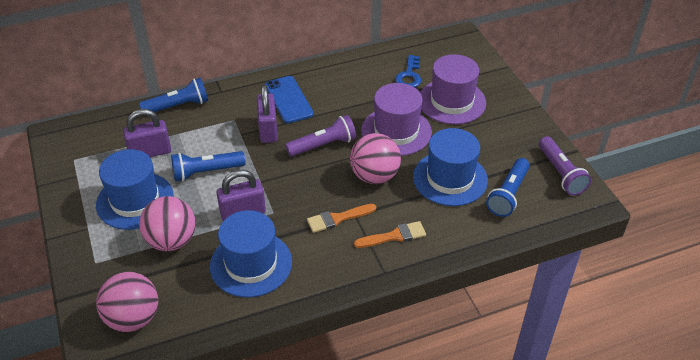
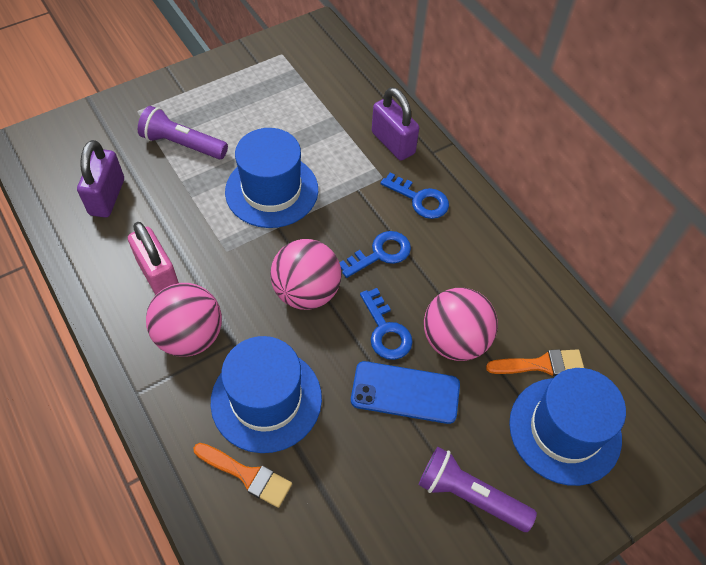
blue flashlight: [139,78,208,112] [171,151,246,181] [486,158,530,217] = 3 -> none = 0
blue key: [395,55,421,88] = 1 -> [339,231,411,278] [360,288,413,360] [380,172,449,219] = 3
pink padlock: none = 0 -> [128,222,179,295] = 1
purple hat: [361,83,432,156] [420,54,486,124] = 2 -> none = 0
purple padlock: [123,109,171,157] [217,170,266,221] [257,84,278,143] = 3 -> [77,140,124,218] [372,87,419,161] = 2

